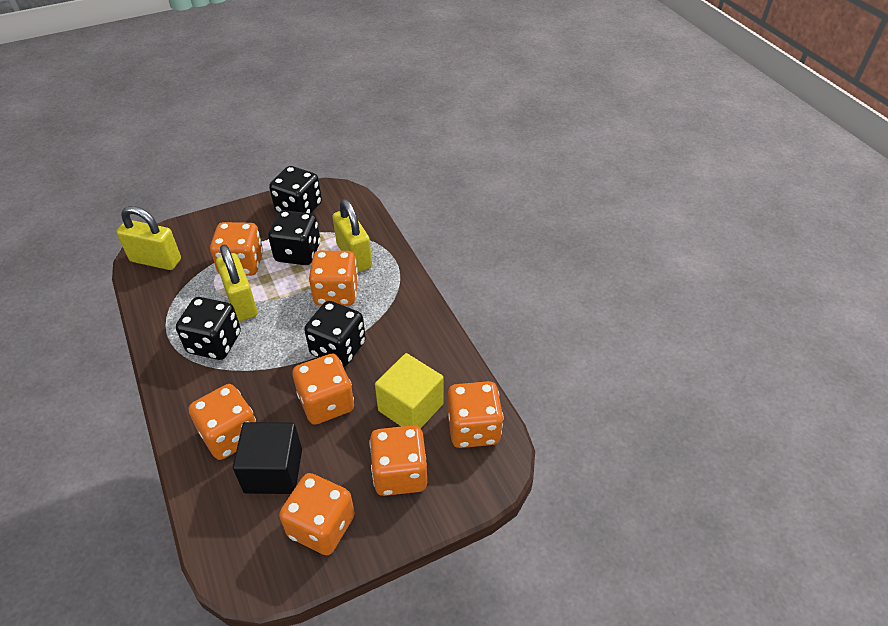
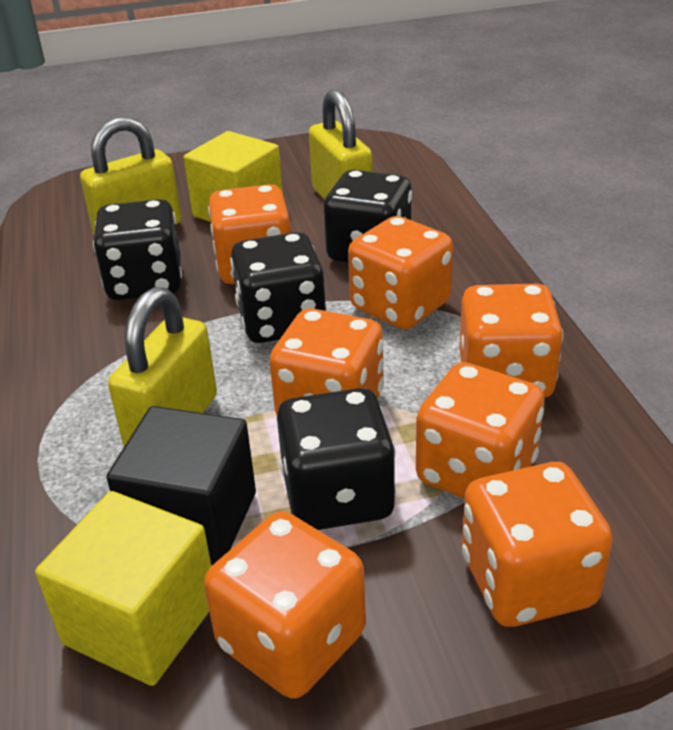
yellow cube: [375,353,444,428] = 1 -> [35,491,211,686] [184,131,283,222] = 2

